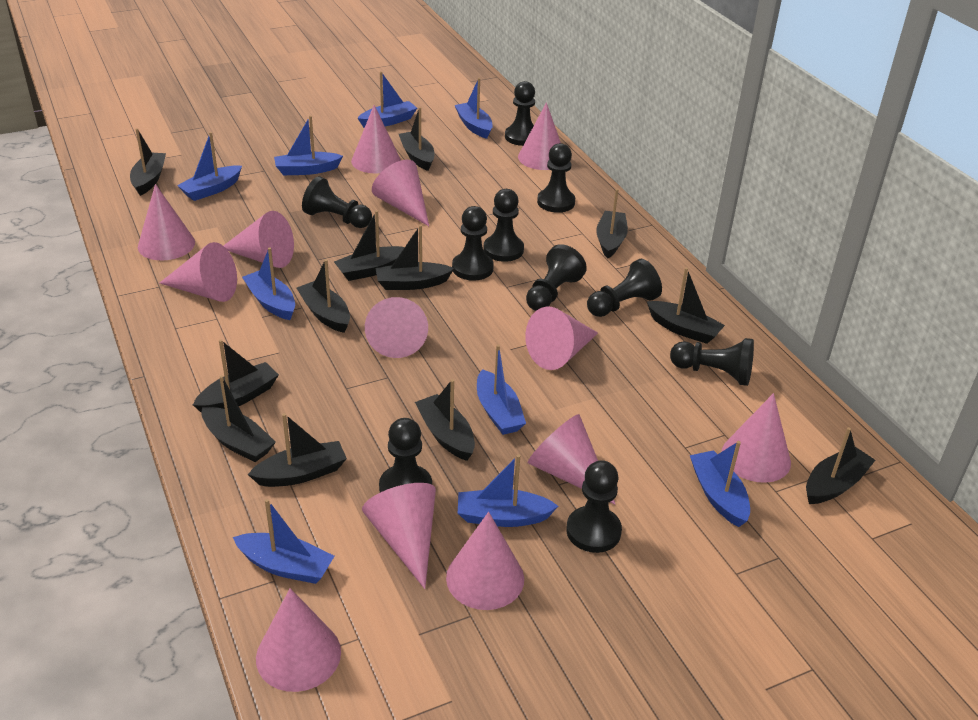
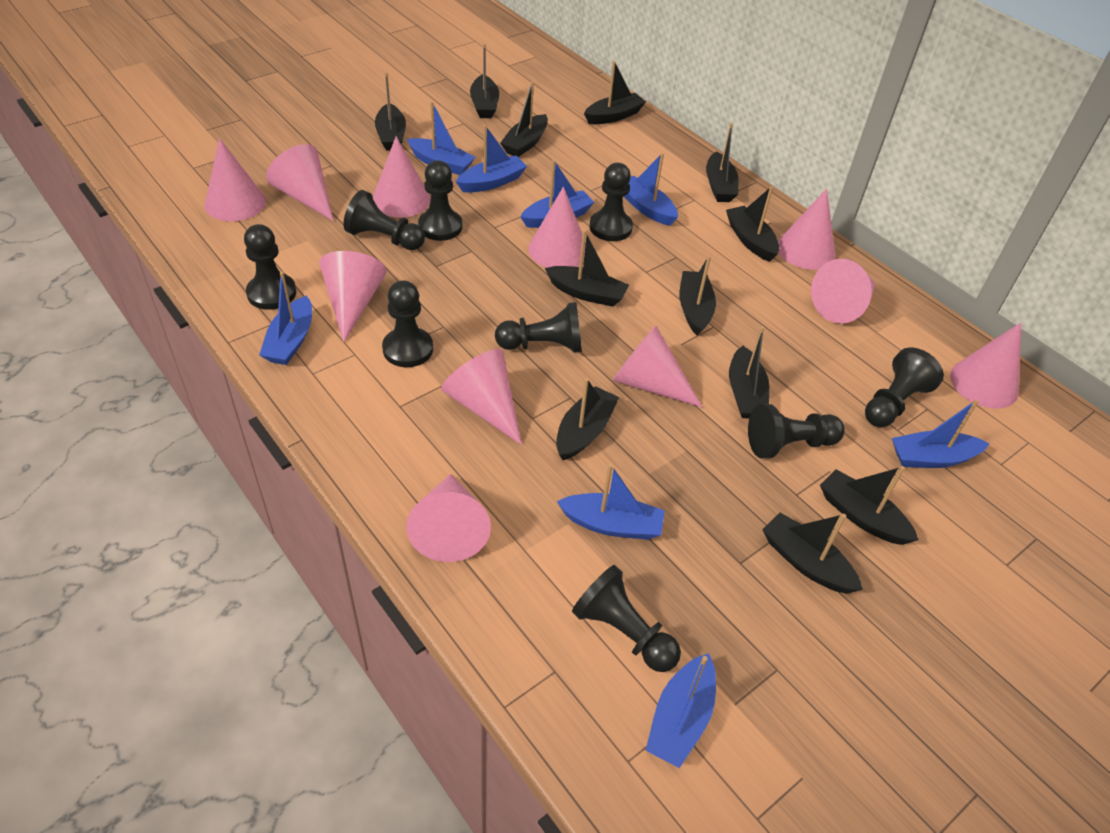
black pawn: [302,176,372,228] [379,418,432,492] [452,206,494,281] [484,189,524,262] [505,81,535,146] [526,244,587,311] [537,143,575,213] [566,460,622,553] [587,259,662,317] [670,338,754,386] = 10 -> [244,224,296,310] [344,190,425,250] [382,280,433,367] [418,161,462,241] [495,302,582,353] [572,565,681,672] [589,163,633,241] [748,404,845,458] [865,348,944,427] = 9
blue boat: [177,132,242,201] [233,499,334,584] [242,247,295,320] [274,116,343,175] [358,71,417,128] [455,78,493,139] [458,454,558,527] [477,345,526,435] [690,441,750,527] = 9 -> [259,271,312,365] [407,102,475,175] [456,125,527,193] [520,160,594,228] [557,464,665,540] [624,153,678,226] [645,653,716,768] [892,400,989,468] = 8
pink cone: [138,184,195,261] [160,242,237,302] [223,211,294,268] [256,588,341,692] [351,105,401,174] [362,483,436,589] [365,297,428,358] [372,160,429,226] [446,512,524,610] [518,102,561,170] [525,306,598,370] [528,414,615,504] [722,393,791,483] = 13 -> [205,138,266,221] [266,144,334,221] [319,251,386,343] [373,136,430,218] [406,474,491,562] [441,349,522,445] [528,187,586,268] [612,326,702,407] [778,189,835,270] [811,259,876,324] [950,322,1021,409] = 11

